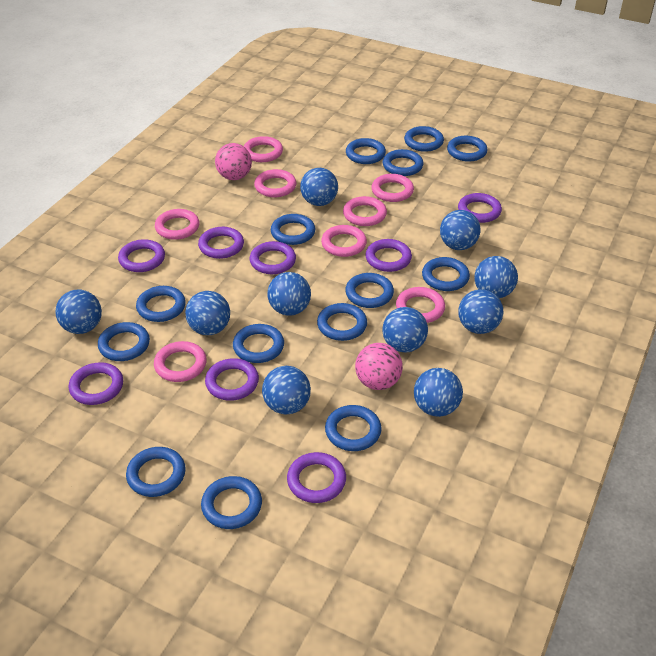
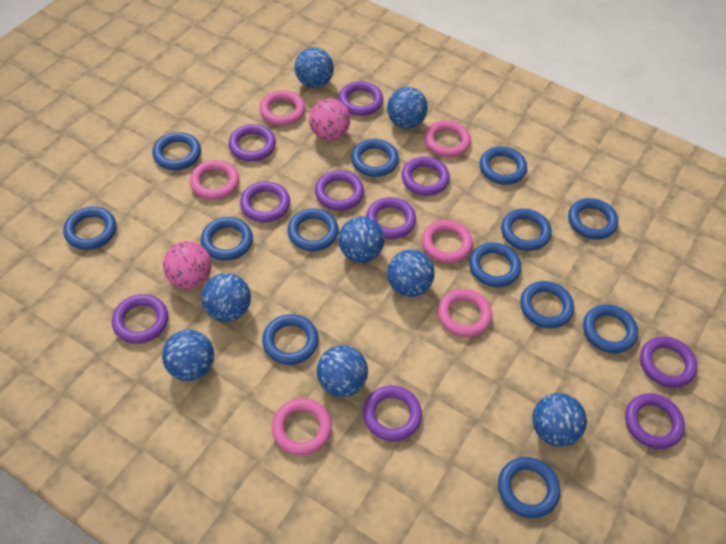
blue ball: [55,290,102,334] [185,291,230,335] [262,366,311,415] [267,272,311,316] [300,168,338,206] [382,307,428,352] [414,368,463,417] [440,210,481,250] [458,289,503,334] [474,256,518,298] = 10 -> [162,330,214,381] [201,273,251,322] [294,47,334,88] [317,345,368,397] [338,217,385,263] [387,87,428,128] [387,250,435,297] [532,393,587,447] = 8
blue ring: [98,322,150,361] [126,447,186,497] [136,286,186,322] [201,476,262,529] [233,324,284,363] [271,214,315,245] [317,303,367,341] [325,405,382,451] [345,273,394,308] [346,138,386,164] [382,149,423,176] [404,126,444,152] [422,257,470,291] [447,136,488,162] = 14 -> [63,207,116,250] [152,132,201,170] [201,217,253,261] [262,314,319,365] [287,208,339,251] [351,139,399,177] [469,242,521,287] [480,146,527,185] [498,457,560,518] [501,209,552,251] [520,281,574,328] [568,198,618,240] [583,304,638,353] = 13
pink ring: [154,341,207,382] [155,209,199,240] [244,136,283,162] [254,169,296,197] [321,225,367,257] [343,196,387,226] [372,174,414,202] [396,287,445,323] = 8 -> [190,160,239,200] [259,90,305,126] [272,398,332,455] [422,220,473,263] [424,121,471,157] [438,289,492,337] = 6
purple ring: [69,362,123,405] [118,239,165,272] [198,227,244,259] [205,358,259,401] [250,241,296,274] [287,452,346,503] [365,239,412,272] [458,193,502,223] = 8 -> [112,294,168,344] [228,124,276,161] [240,181,290,222] [315,171,364,211] [338,81,383,116] [363,386,422,441] [366,197,416,239] [402,157,450,196] [625,393,685,449] [640,336,697,388] = 10

